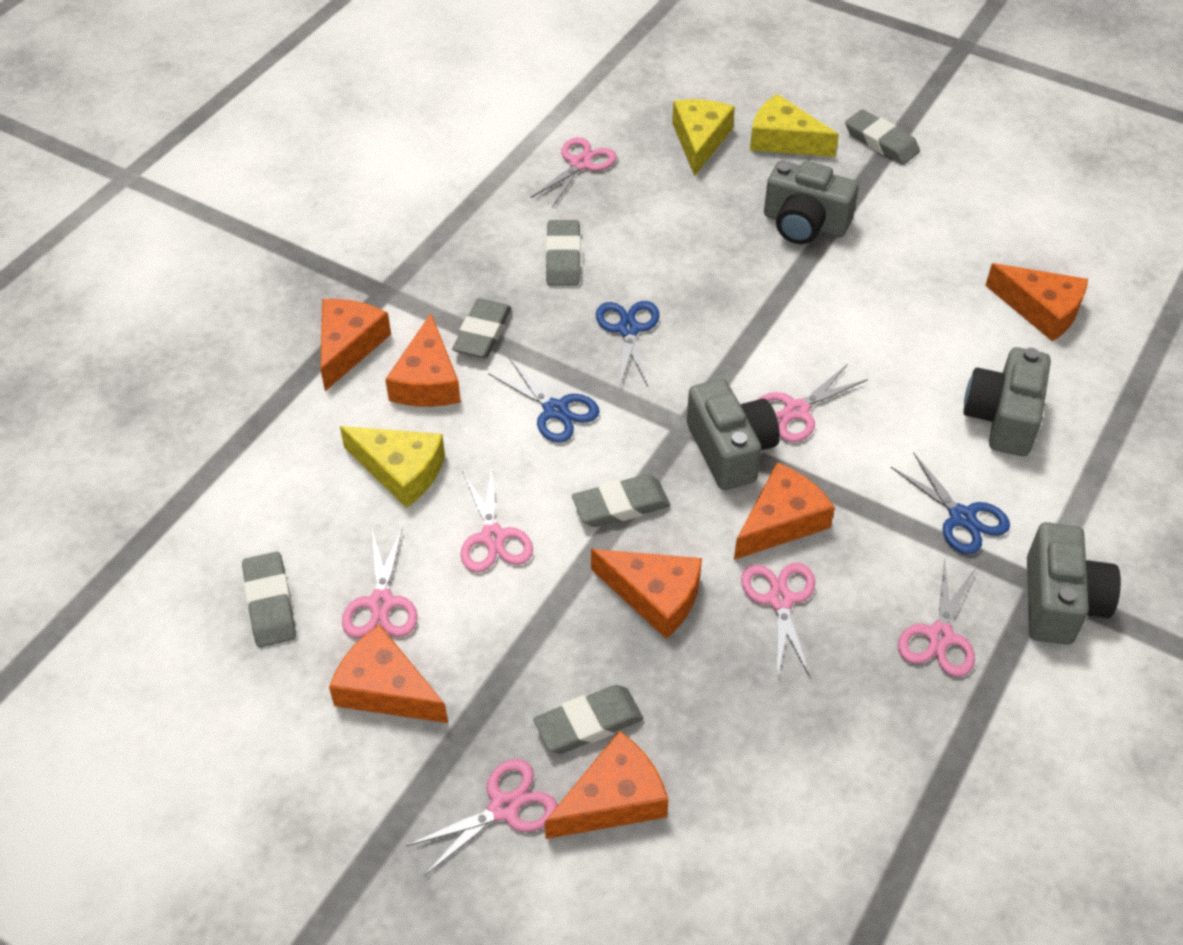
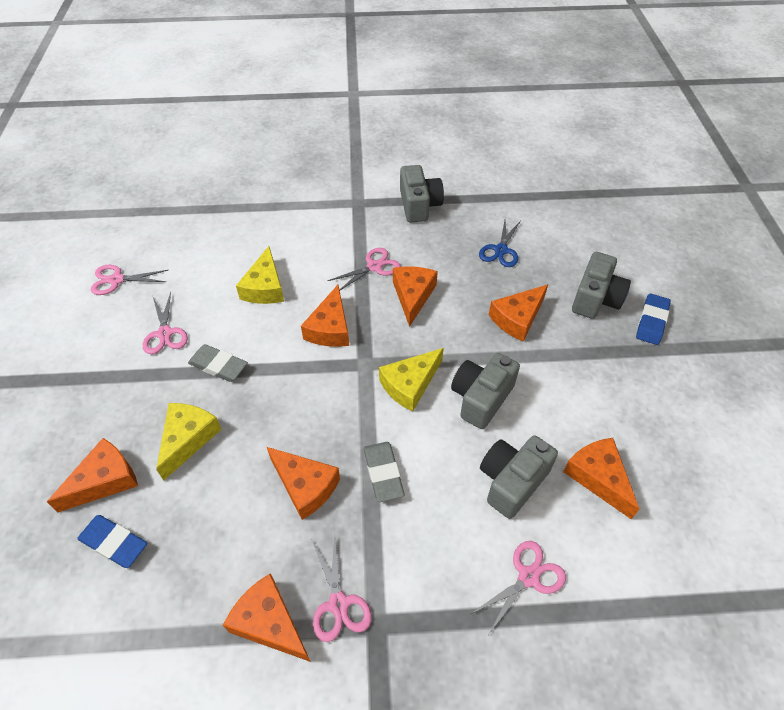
blue eraser: none = 0 -> [77,515,147,568] [636,293,671,345] = 2
blue scissors: [488,358,600,443] [596,301,659,387] [891,452,1010,554] = 3 -> [479,221,521,267] = 1
grey eraser: [242,552,296,647] [452,299,511,358] [533,685,643,754] [546,220,581,286] [572,474,670,527] [845,109,920,165] = 6 -> [188,344,248,382] [364,442,404,502] = 2
pink scissors: [342,526,418,638] [406,759,558,876] [460,466,533,573] [530,137,617,208] [741,563,815,679] [757,364,868,442] [898,559,976,677] = 7 -> [91,265,168,295] [143,292,188,354] [312,536,372,642] [328,248,401,290] [471,541,566,634] = 5

